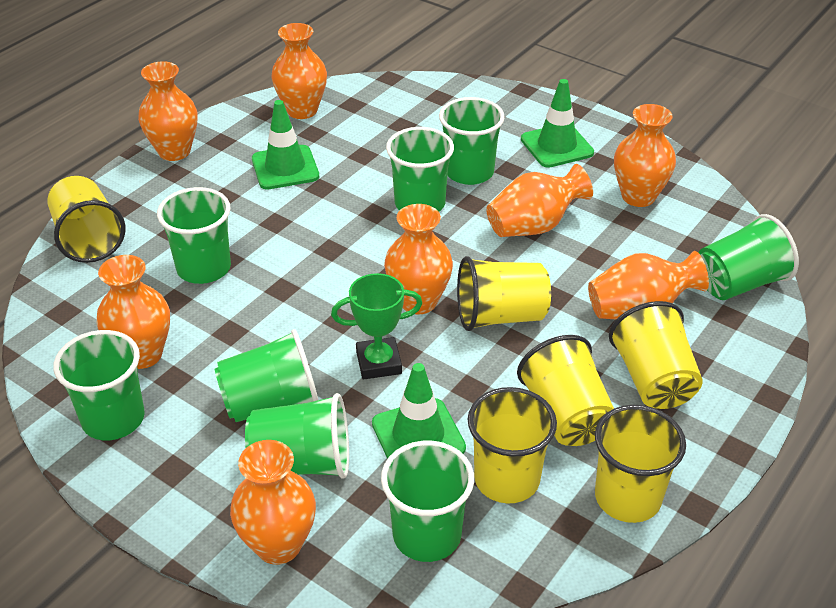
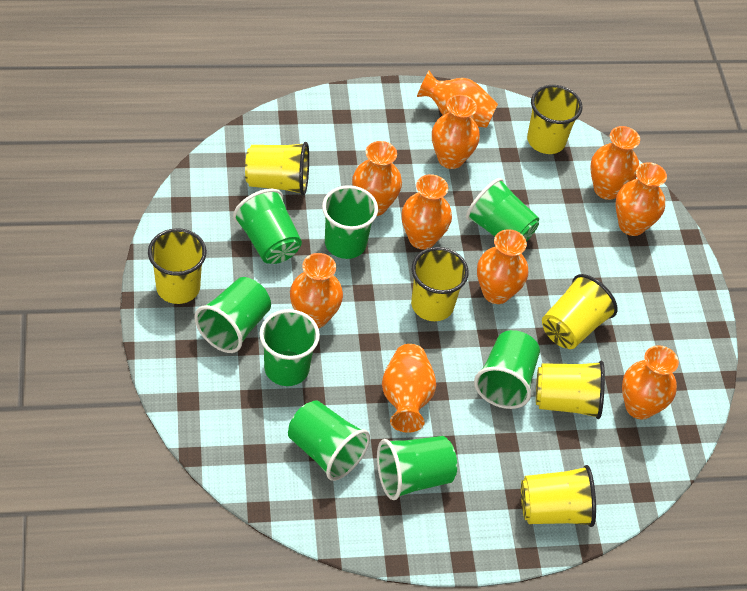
green traffic cone: [252,100,319,190] [372,363,466,459] [521,79,594,168] = 3 -> none = 0
green trophy: [331,273,423,380] = 1 -> none = 0
orange vase: [97,255,170,369] [138,61,197,161] [230,440,316,565] [271,23,327,119] [384,204,453,314] [486,164,593,237] [588,251,709,320] [614,104,676,207] = 8 -> [290,253,343,328] [352,141,402,216] [382,344,436,433] [402,174,452,249] [417,71,498,128] [432,95,480,169] [477,229,528,304] [590,126,640,200] [615,162,667,236] [622,345,679,419] = 10
yellow cup: [48,176,125,263] [457,256,551,331] [468,387,557,503] [517,335,614,446] [595,405,686,523] [609,301,703,409] = 6 -> [148,228,207,304] [245,142,309,196] [411,247,469,321] [521,465,596,527] [527,85,582,154] [536,361,605,419] [542,274,618,349] = 7

